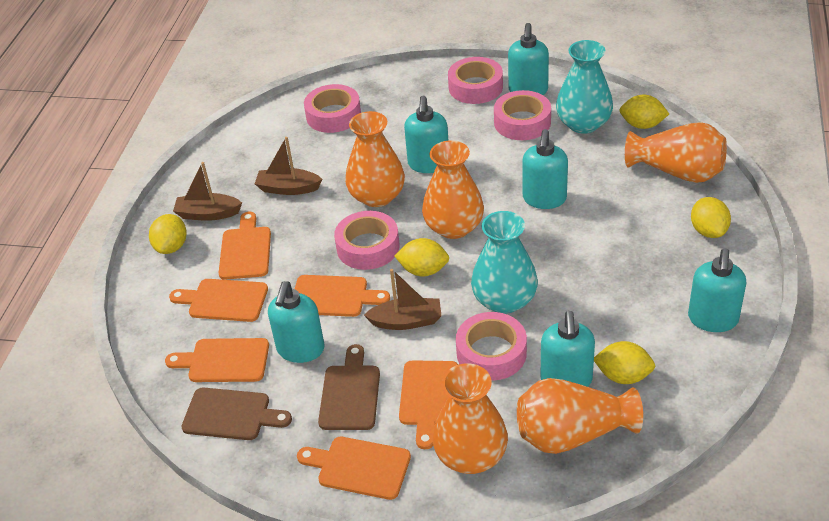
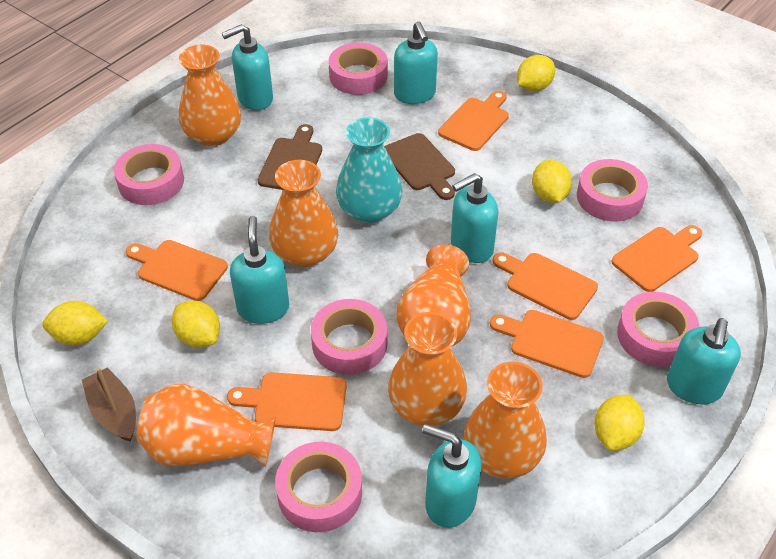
brown boat: [173,162,242,221] [255,137,322,195] [364,269,442,330] = 3 -> [82,367,136,442] = 1
orange vase: [345,111,405,207] [422,140,484,239] [433,363,508,474] [517,378,643,454] [625,122,727,183] = 5 -> [137,384,276,467] [179,45,241,146] [269,160,338,267] [388,312,467,426] [396,244,471,346] [464,362,547,479] = 6
pink tape: [304,84,361,133] [334,211,399,270] [448,57,503,104] [456,312,527,381] [494,90,551,140] = 5 -> [114,144,184,205] [275,442,362,532] [311,299,387,375] [328,43,388,95] [577,159,648,222] [617,292,699,367] = 6
turquoise vase: [471,211,538,314] [556,40,613,134] = 2 -> [336,117,403,223] = 1

